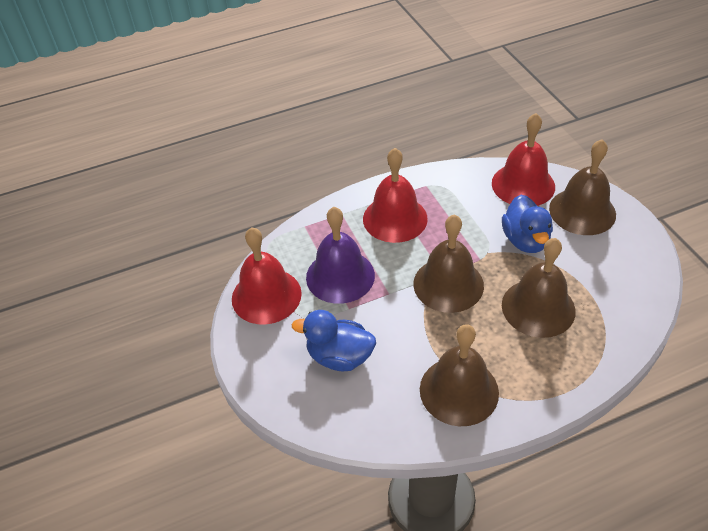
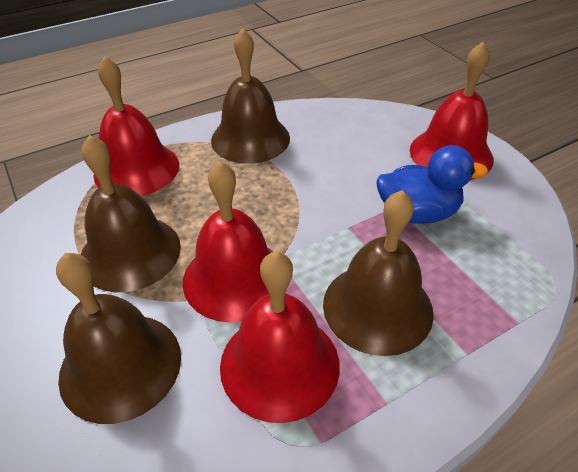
blue duck: [292,310,376,371] [502,195,553,253] = 2 -> [376,145,488,224] = 1
purple bell: [306,207,375,304] = 1 -> none = 0
red bell: [232,227,302,324] [363,148,428,243] [492,113,555,206] = 3 -> [93,56,179,196] [183,161,273,322] [220,251,340,423] [410,42,494,180] = 4

